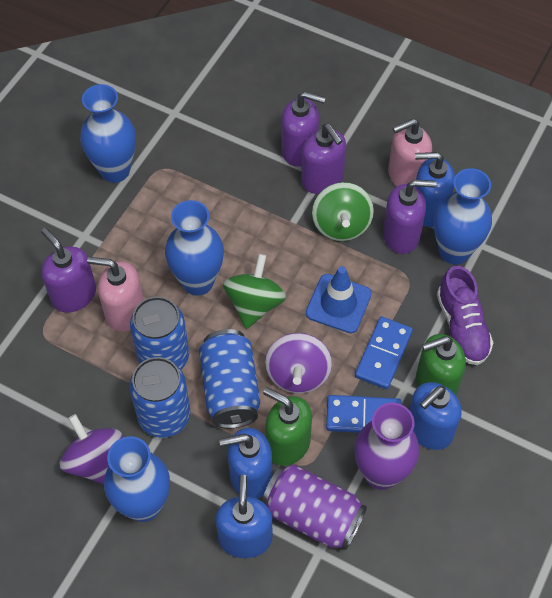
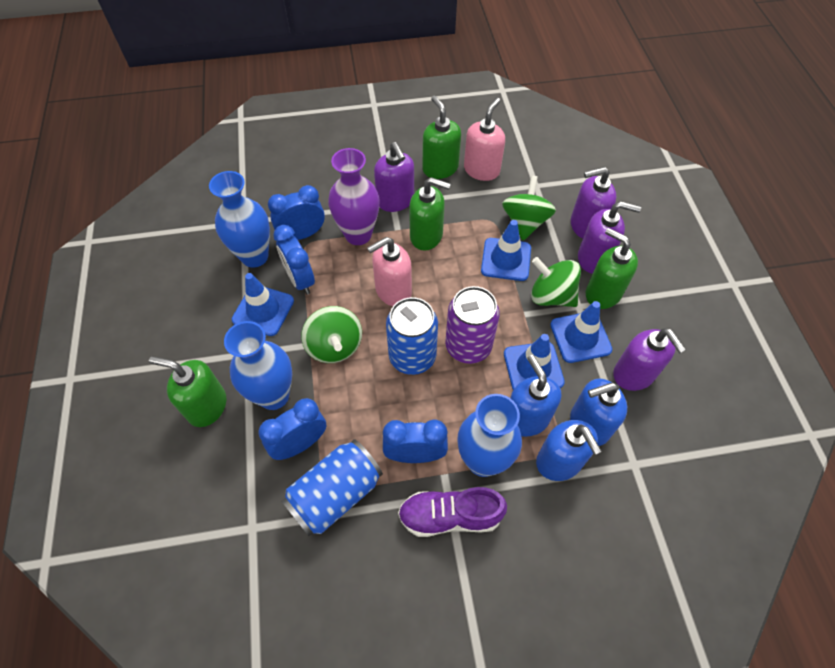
blue can: [129,357,190,438] [130,297,189,369] [199,329,260,429] = 3 -> [281,439,383,536] [386,297,438,375] = 2
blue clock: none = 0 -> [259,398,327,460] [268,185,325,240] [273,225,315,294] [383,420,448,463] = 4
blue domino: [326,395,402,433] [355,317,413,389] = 2 -> none = 0
blue soap dispenser: [215,475,272,558] [219,428,272,499] [409,382,462,450] [415,152,455,227] = 4 -> [510,355,561,437] [536,420,602,481] [570,378,627,446] = 3
blue traffic cone: [306,266,372,333] = 1 -> [232,273,294,336] [481,220,531,281] [504,334,565,390] [550,301,612,363] = 4
blue vase: [80,84,136,183] [104,436,170,522] [165,200,224,296] [434,168,492,265] = 4 -> [209,171,270,268] [224,321,292,410] [457,394,522,477] = 3
green soap dispenser: [263,387,312,466] [416,334,466,395] = 2 -> [149,356,226,427] [409,177,451,251] [422,96,461,179] [586,228,638,309] = 4
green spinning top: [223,254,286,329] [312,182,374,241] = 2 -> [301,306,362,363] [502,176,556,240] [531,257,581,307] = 3
purple spinning top: [60,414,123,485] [265,333,332,393] = 2 -> none = 0

